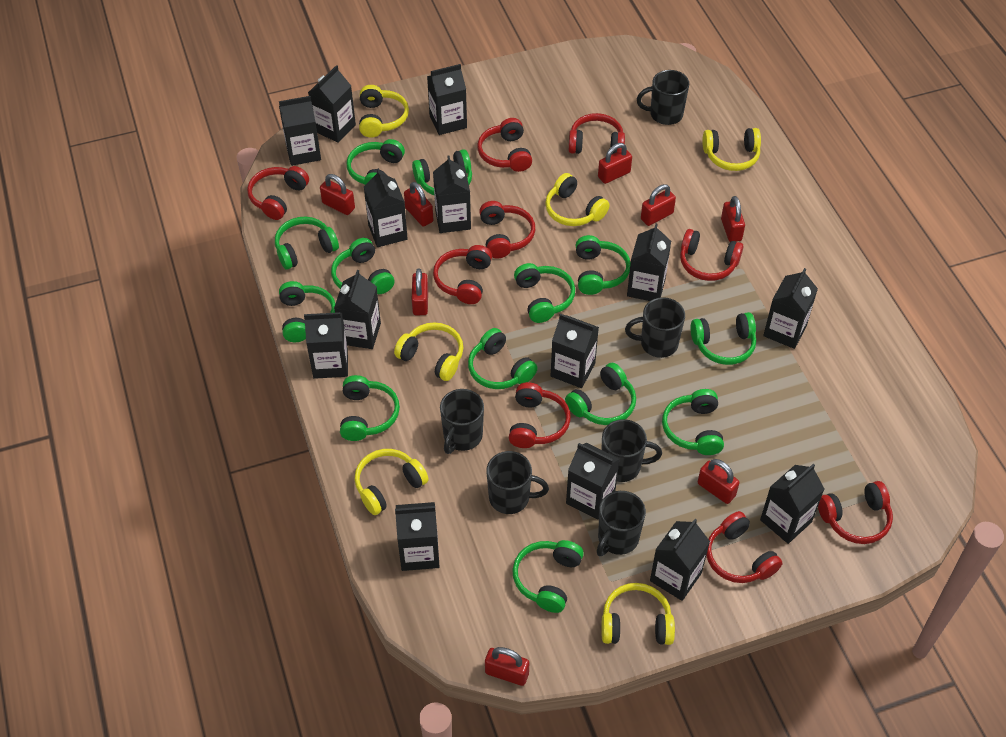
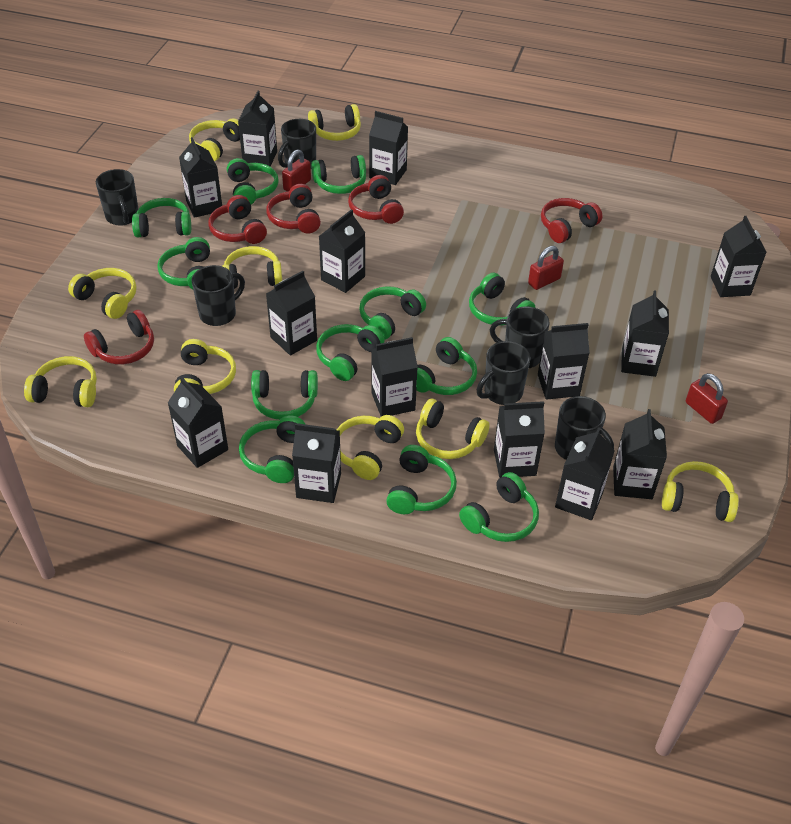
green headphones: [275,217,339,269] [279,281,335,342] [331,238,394,294] [340,375,400,441] [347,139,405,185] [412,149,472,195] [468,328,538,389] [512,540,584,613] [514,263,575,323] [565,363,636,425] [576,235,631,295] [662,389,724,455] [691,312,756,365] = 13 -> [132,198,191,237] [157,237,210,290] [227,158,279,205] [239,415,305,483] [251,370,318,420] [311,155,366,194] [316,324,385,381] [359,286,426,340] [386,445,457,514] [416,337,477,395] [459,472,539,542] [469,273,536,325] = 12
red headphones: [247,166,309,220] [433,245,492,304] [477,118,532,172] [479,201,535,258] [509,382,571,448] [568,113,625,154] [680,229,743,281] [706,511,782,583] [818,481,893,544] = 9 -> [84,310,154,364] [208,195,267,244] [266,184,321,234] [348,175,404,224] [541,198,602,243] = 5
red padlock: [320,174,355,215] [404,182,433,227] [412,268,428,315] [485,647,529,686] [598,143,632,184] [641,184,676,226] [698,459,740,504] [721,196,745,242] = 8 -> [282,149,311,192] [528,246,564,290] [686,373,728,424] = 3
yellow headphones: [354,449,429,515] [359,85,409,138] [394,322,463,381] [545,173,610,226] [601,583,675,645] [702,128,761,171] = 6 -> [24,356,97,407] [68,268,137,319] [174,339,236,394] [189,118,240,161] [223,246,282,289] [308,104,361,141] [336,415,404,480] [416,399,489,459] [662,461,739,522] = 9

